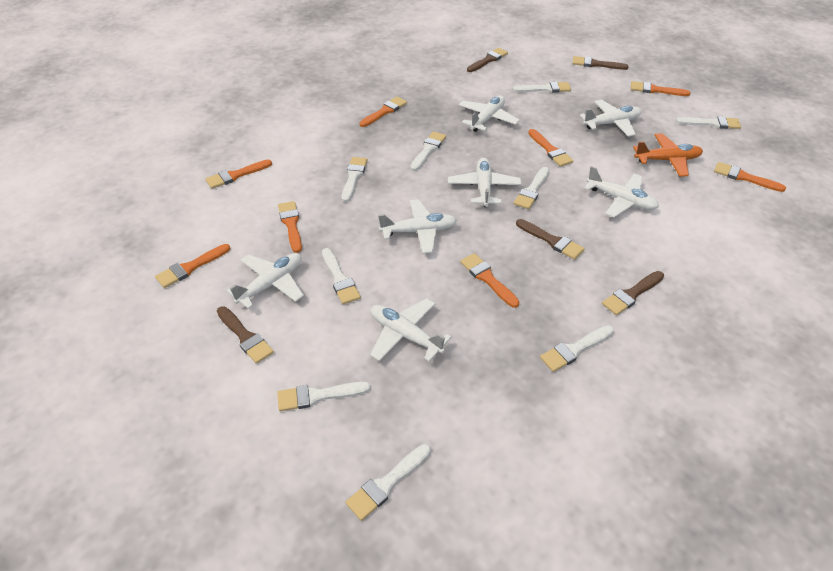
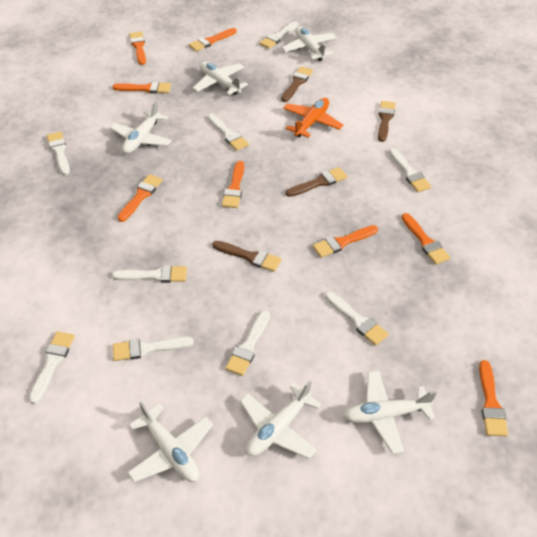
brown brush: [217,306,274,364] [467,48,508,72] [516,219,585,260] [572,56,629,70] [602,271,664,315] = 5 -> [212,241,281,272] [281,66,313,102] [286,167,347,197] [378,101,396,142] = 4
white plane: [226,253,304,309] [370,298,451,362] [378,199,457,254] [448,158,522,207] [459,95,520,132] [580,100,641,137] [584,166,659,218] = 7 -> [110,101,172,154] [127,401,213,482] [193,62,248,95] [240,381,321,459] [282,26,337,61] [343,370,437,454] = 6

